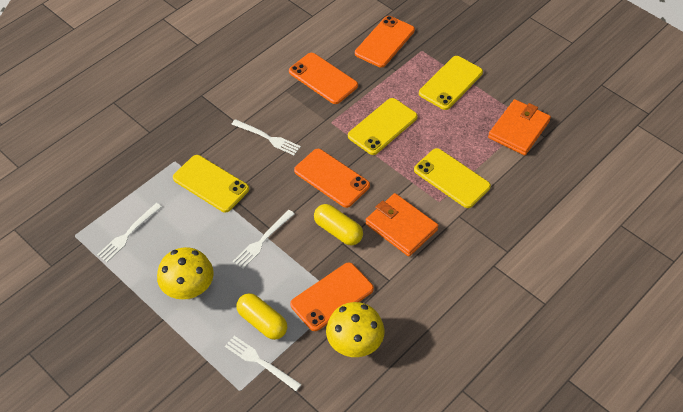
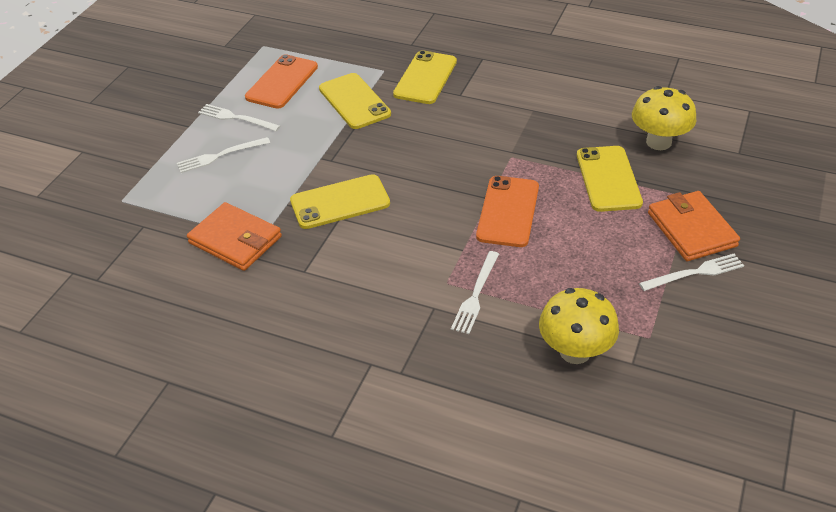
orange phone: [289,53,358,104] [290,262,374,331] [294,149,370,208] [355,16,415,68] = 4 -> [245,54,318,109] [476,176,539,247] = 2
yellow capsule: [237,293,287,340] [314,204,363,245] = 2 -> none = 0

